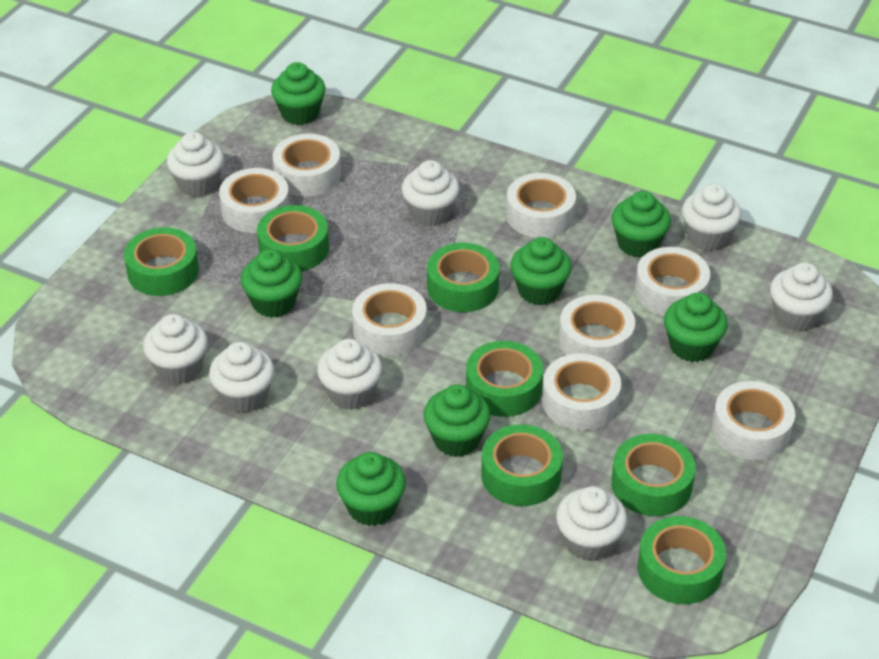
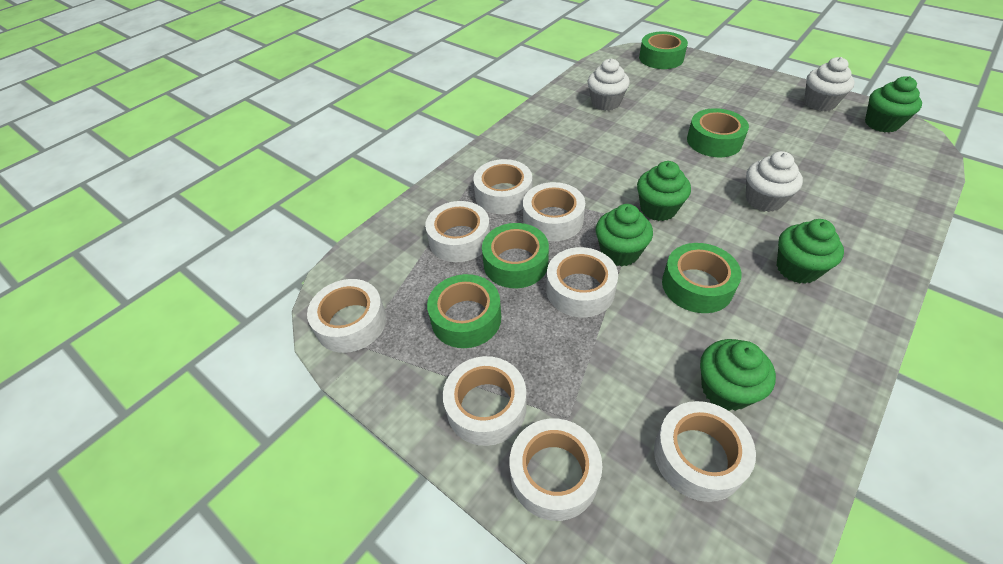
green cupcake: [241,249,302,318] [271,62,326,125] [336,452,406,526] [424,384,491,457] [510,237,572,305] [611,191,671,258] [664,292,728,362] = 7 -> [596,204,653,266] [637,161,691,221] [700,339,776,411] [777,219,844,284] [865,76,922,133] = 5
green tape: [124,227,199,296] [257,205,329,272] [427,243,500,312] [466,341,543,417] [481,424,563,506] [611,434,695,516] [638,516,726,604] = 7 -> [427,274,501,348] [482,223,549,288] [639,31,688,69] [662,243,742,313] [687,108,749,157] = 5
white cupcake: [143,314,208,384] [167,132,224,197] [209,342,274,413] [317,339,382,410] [401,160,460,226] [556,486,627,561] [682,184,741,251] [770,262,833,331] = 8 -> [587,58,630,111] [746,151,803,212] [804,57,855,111] = 3

